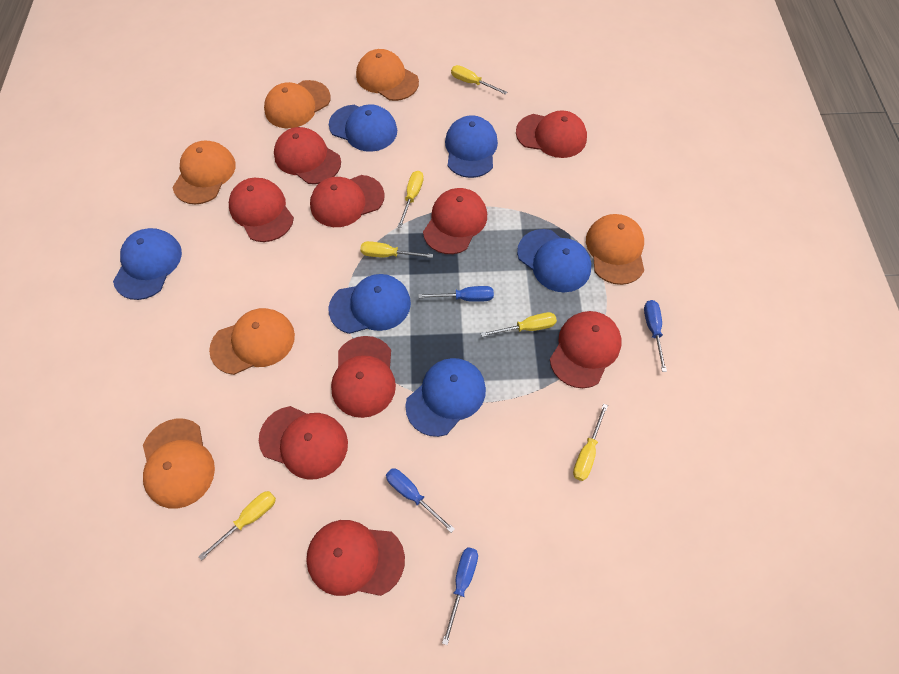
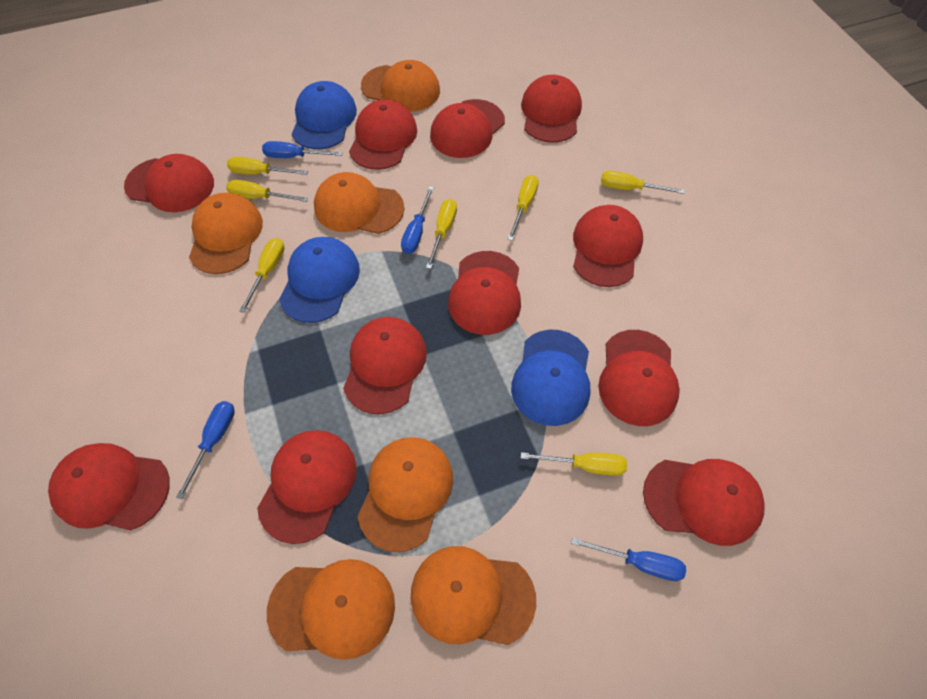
blue cap: [113,228,182,300] [328,274,411,334] [329,104,397,152] [405,358,486,437] [445,115,498,178] [517,229,591,292] = 6 -> [279,237,360,323] [292,81,357,150] [511,329,590,426] = 3
red cap: [229,178,294,242] [259,406,348,479] [274,127,341,184] [306,520,405,596] [310,175,384,227] [331,336,396,418] [423,188,487,254] [516,110,587,158] [550,311,622,388] = 9 -> [48,443,170,531] [124,154,214,212] [257,430,356,544] [343,317,427,414] [349,99,417,170] [430,99,505,158] [448,251,521,335] [521,75,582,143] [573,205,643,287] [598,330,680,426] [643,459,765,546] = 11
yellow screwdriver: [198,491,276,561] [360,241,433,258] [398,171,424,228] [451,65,507,95] [481,312,557,337] [573,404,608,481] = 6 -> [226,180,308,202] [227,157,308,175] [239,238,285,313] [426,199,457,269] [508,175,539,241] [521,452,628,476] [601,171,685,194] = 7

